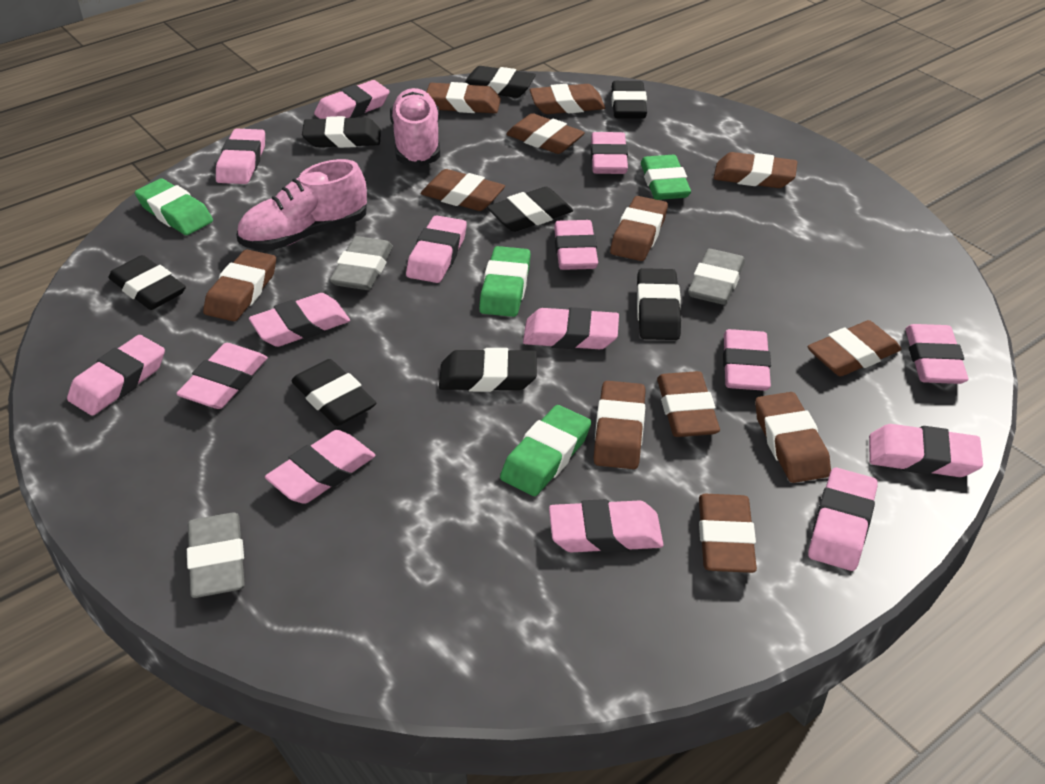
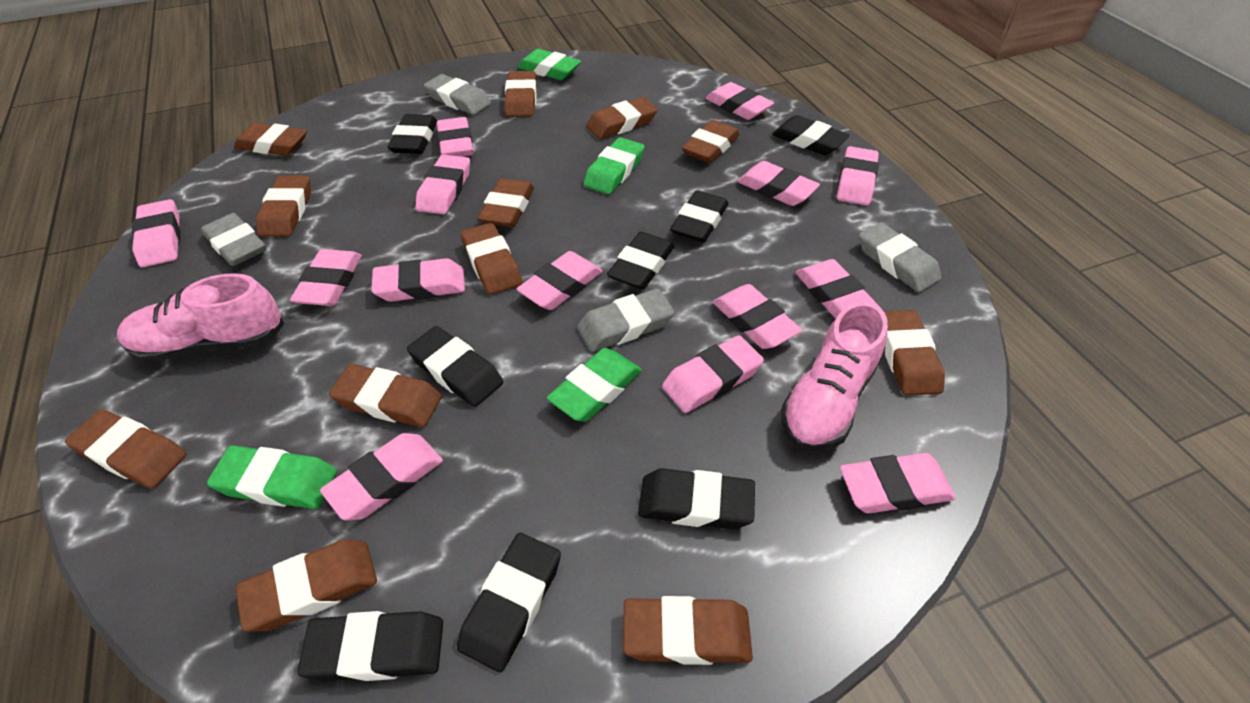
grey eraser: [187,513,245,598] [330,236,393,290] [688,249,745,305] = 3 -> [201,213,266,266] [424,74,491,115] [577,289,674,352] [859,222,942,292] = 4
pink eraser: [67,335,165,416] [176,343,268,409] [216,128,265,184] [249,293,350,347] [265,430,375,504] [314,80,389,119] [406,215,467,283] [523,307,619,349] [549,499,663,553] [554,220,598,270] [591,132,628,174] [723,329,771,391] [808,468,878,571] [869,424,983,477] [905,324,968,384] = 15 -> [132,199,181,267] [290,249,362,306] [320,433,443,520] [371,258,465,302] [416,154,470,215] [437,117,474,157] [517,251,603,310] [662,335,764,413] [706,82,774,120] [713,284,802,349] [737,161,820,206] [795,259,879,319] [837,146,879,206] [840,453,956,514] = 14

